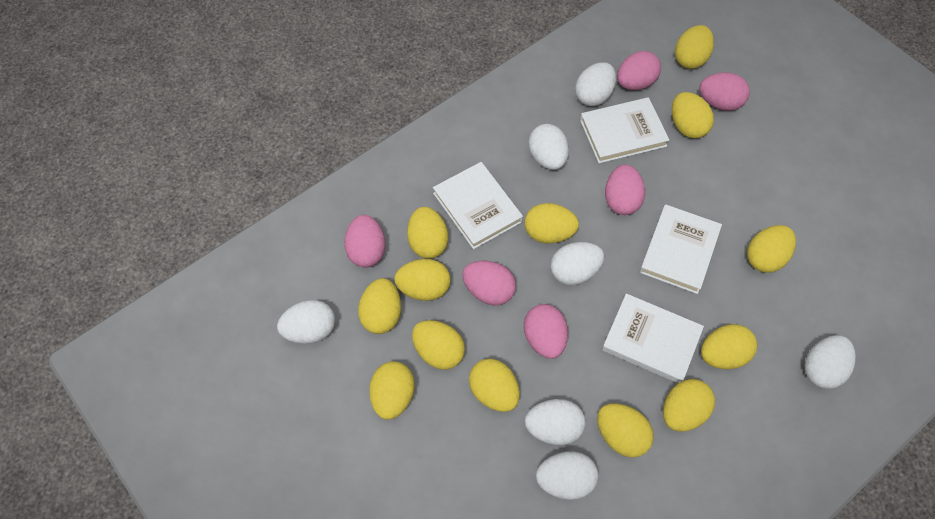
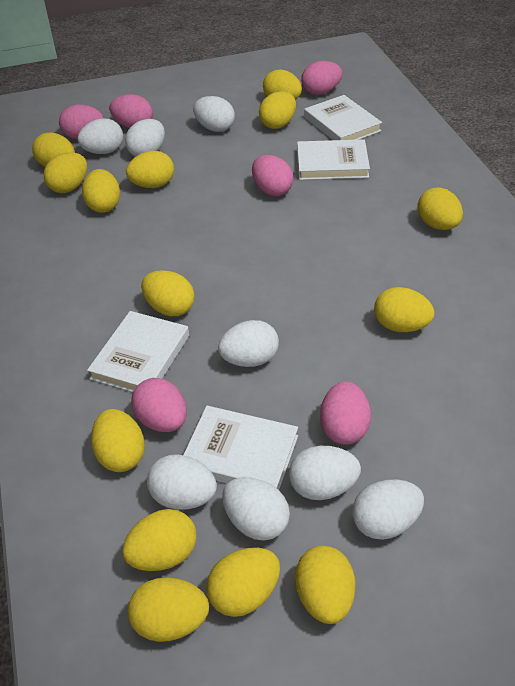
white egg: [277,300,335,344] [525,399,586,445] [528,124,569,170] [536,451,598,500] [551,242,604,285] [575,62,616,106] [805,335,856,389] = 7 -> [77,118,123,154] [125,119,165,157] [147,454,217,509] [193,96,235,132] [218,320,279,367] [222,477,290,541] [289,446,361,500] [352,479,424,540] = 8
yellow egg: [358,278,401,334] [369,361,415,420] [394,259,451,301] [407,207,448,259] [412,320,465,370] [469,359,520,412] [525,203,579,244] [597,403,654,457] [663,379,715,432] [672,92,714,139] [675,25,714,69] [701,324,757,369] [747,225,796,273] = 13 -> [32,132,75,167] [44,152,87,193] [82,169,120,213] [91,409,145,472] [122,509,196,571] [126,151,174,188] [128,577,209,642] [141,270,195,316] [206,547,280,617] [259,91,296,129] [263,70,302,100] [295,545,355,624] [374,287,434,332] [417,187,463,230] = 14

